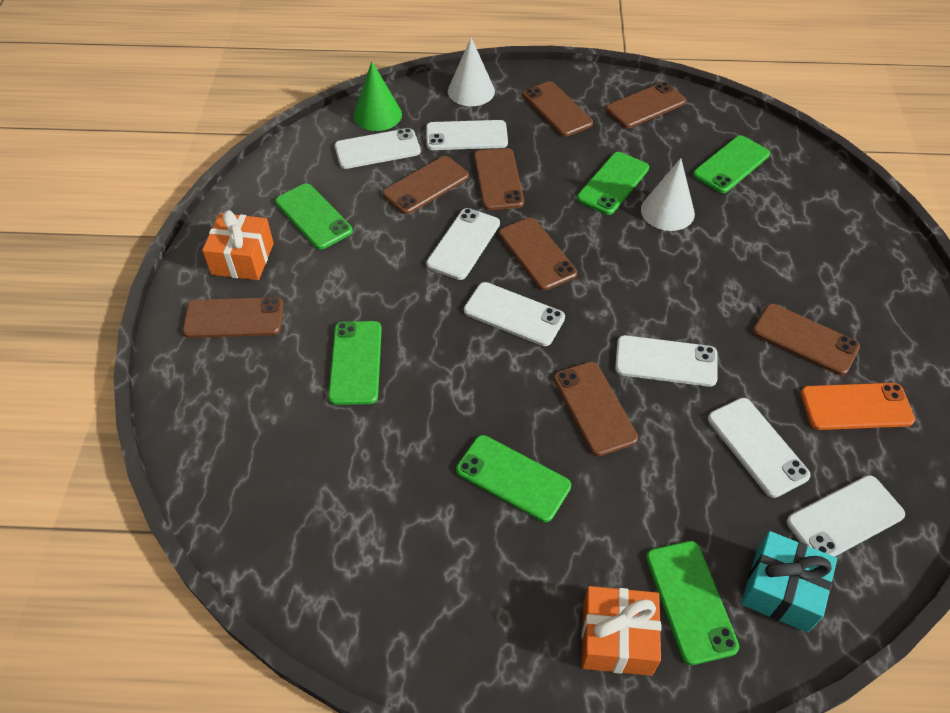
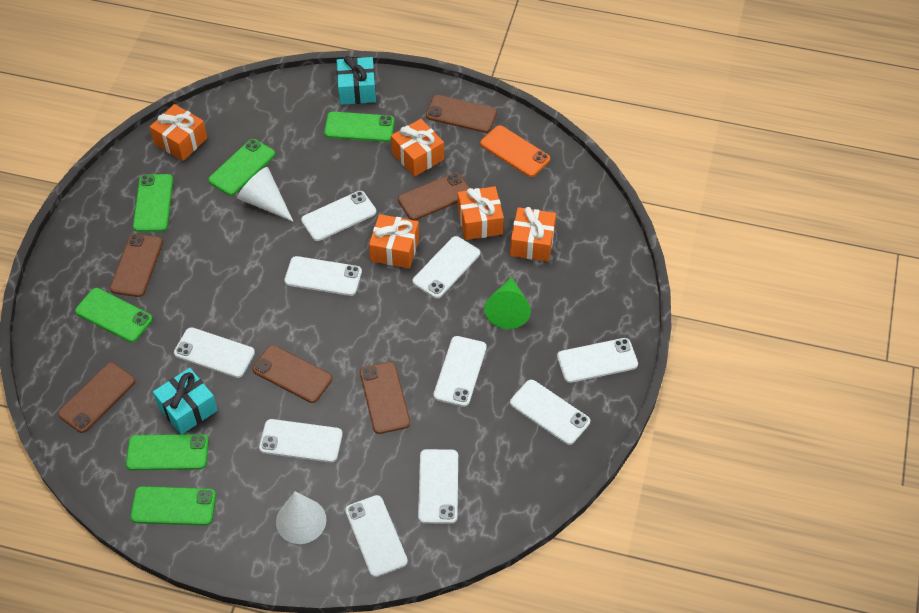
brown phone: [182,297,284,338] [383,156,469,214] [474,148,524,210] [499,218,577,290] [523,81,593,137] [553,362,638,456] [606,82,686,128] [753,304,860,375] = 8 -> [58,362,135,433] [110,234,163,297] [252,345,332,403] [360,362,410,434] [398,172,470,220] [426,95,497,133] = 6
orange gift: [202,210,274,280] [582,586,661,676] = 2 -> [150,104,207,161] [369,214,419,269] [391,119,444,177] [458,186,504,240] [510,207,556,262] = 5
turquoise gift: [741,531,837,633] = 1 -> [153,368,218,434] [337,56,376,105] = 2
white phone: [335,128,421,169] [426,120,508,150] [426,208,500,280] [464,282,565,346] [615,335,718,387] [708,398,811,498] [787,475,905,557] = 7 -> [174,327,255,378] [259,419,343,463] [284,256,362,296] [301,191,376,241] [345,495,408,577] [413,236,480,299] [418,449,458,524] [434,336,487,407] [510,380,590,445] [557,338,638,383] = 10

